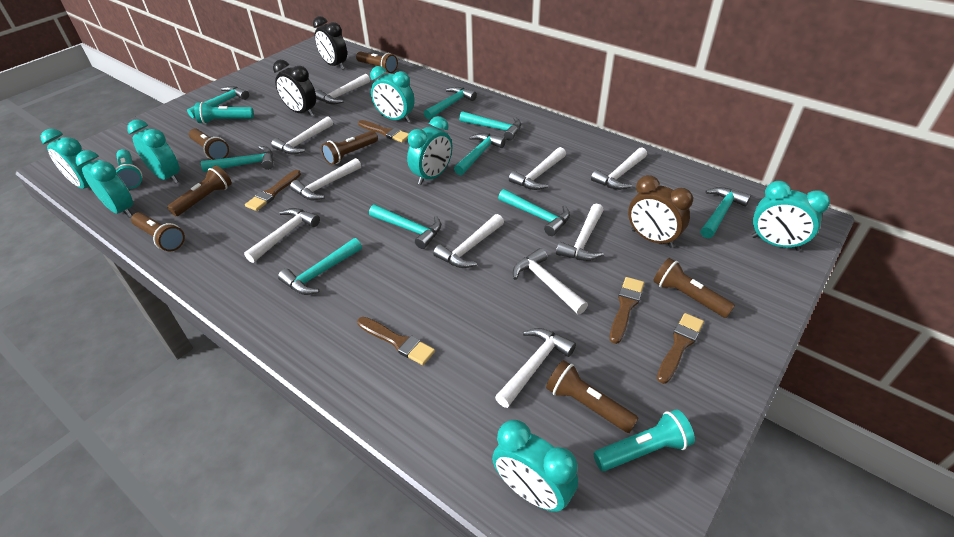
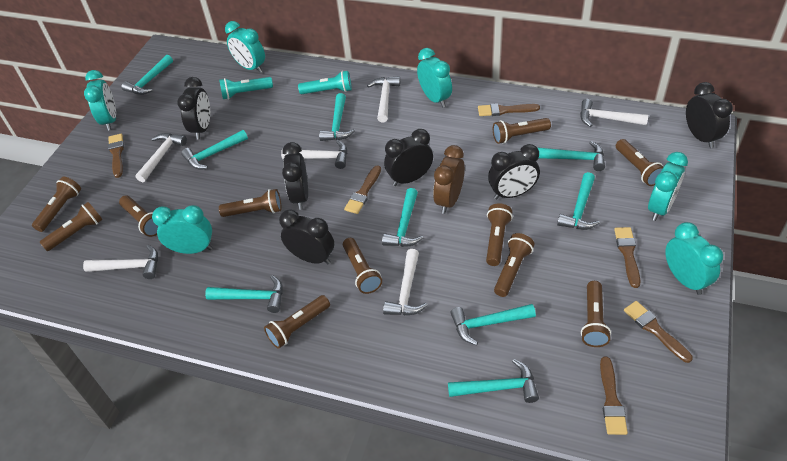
black clock: [273,60,316,116] [313,16,347,70] = 2 -> [177,77,210,139] [279,209,334,264] [282,142,308,210] [384,129,433,186] [488,144,540,199] [686,82,733,148] = 6
brown brush: [245,170,301,211] [357,317,435,365] [358,120,409,143] [610,277,644,344] [657,313,704,384] = 5 -> [108,134,124,178] [344,165,381,214] [478,103,540,116] [600,357,628,435] [614,227,640,288] [624,301,693,363] = 6
brown flashlight: [131,212,185,251] [167,165,232,216] [189,128,229,160] [321,131,378,165] [356,51,398,73] [546,360,639,433] [653,258,735,318] = 7 -> [32,177,81,232] [40,202,103,251] [119,195,158,237] [219,189,281,217] [264,295,330,349] [343,238,382,294] [486,203,513,266] [493,118,551,144] [494,233,535,297] [581,281,611,347] [616,139,663,186] = 11
turquoise clock: [41,129,92,189] [76,150,133,218] [127,119,180,184] [370,66,415,123] [407,116,452,185] [492,420,578,512] [752,181,830,251] = 7 -> [84,70,116,130] [152,205,212,254] [225,21,265,73] [417,48,452,108] [648,152,688,221] [665,222,723,295] = 6
turquoise flashlight: [116,149,142,189] [194,102,254,124] [593,409,695,471] = 3 -> [219,77,273,99] [298,71,352,94] = 2
white hammer: [244,208,320,263] [271,116,333,154] [290,158,361,200] [315,74,370,105] [433,214,504,268] [495,328,576,408] [509,147,566,190] [513,248,588,314] [556,204,604,261] [591,147,647,190] = 10 -> [83,245,158,279] [135,133,187,182] [281,140,347,169] [367,76,400,123] [383,249,428,315] [580,99,648,127] = 6

